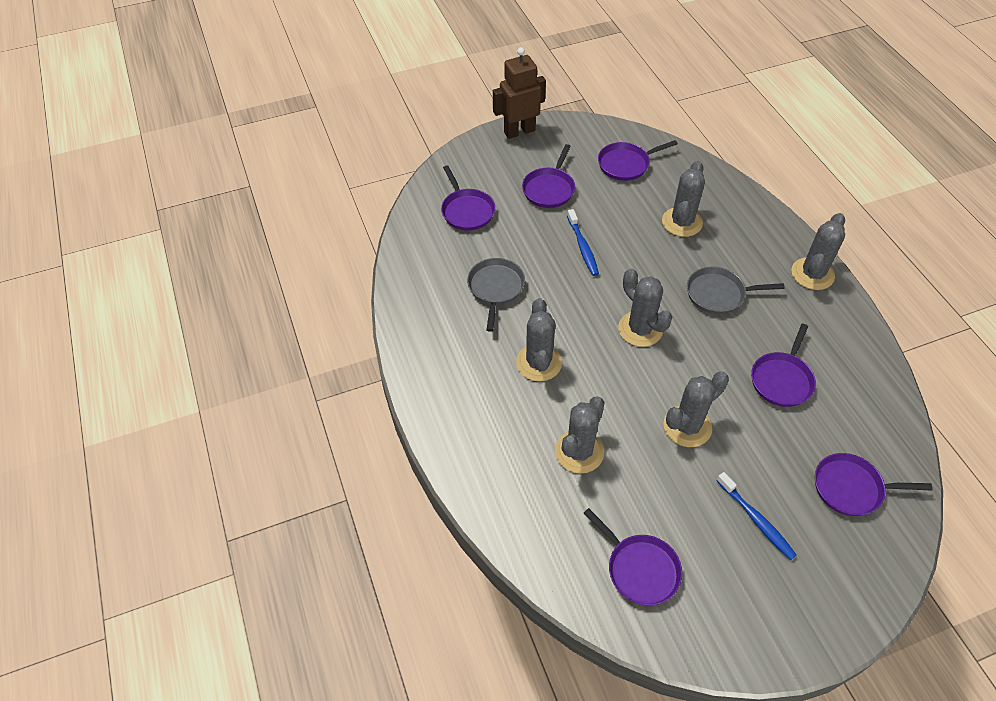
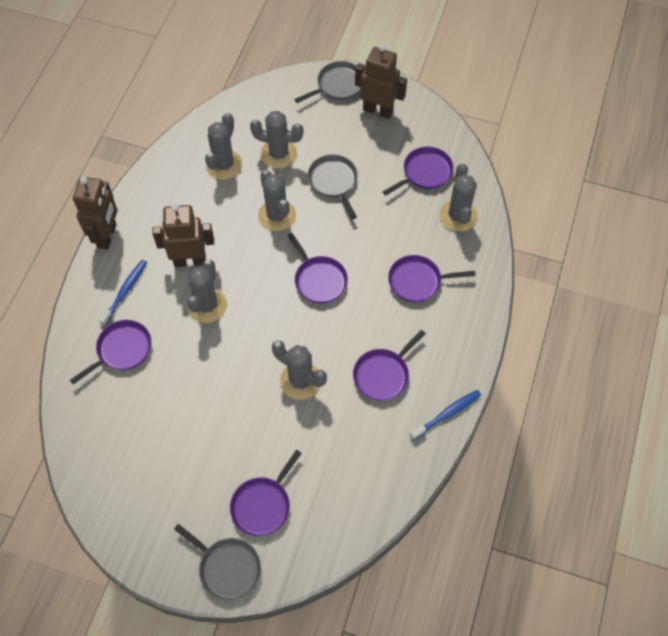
brown robot: [493,47,546,139] = 1 -> [73,176,117,250] [152,203,214,267] [355,44,407,119] = 3
grey pan: [467,258,525,332] [687,266,785,314] = 2 -> [174,524,261,601] [294,61,360,103] [308,154,358,219] = 3

